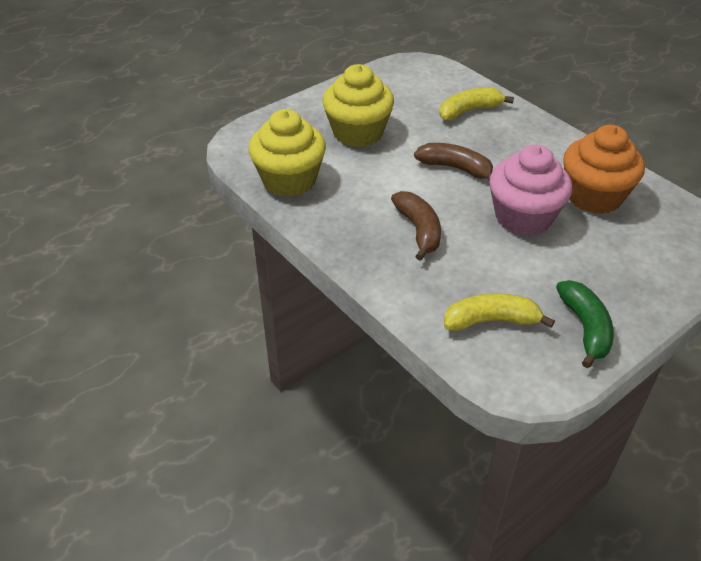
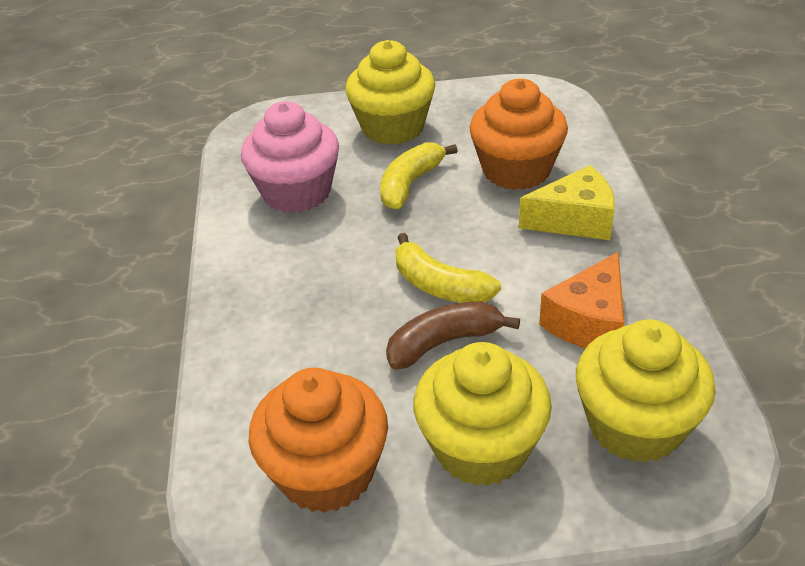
brown banana: [391,191,441,261] [414,143,493,181] = 2 -> [386,302,520,370] = 1
green banana: [556,280,614,368] = 1 -> none = 0
orange cheese: none = 0 -> [539,252,624,348] = 1
orange cupcake: [563,125,645,214] = 1 -> [249,368,388,513] [470,79,568,190] = 2
yellow cheese: none = 0 -> [519,165,615,240] = 1
yellow cupcake: [248,109,326,197] [323,64,394,147] = 2 -> [345,40,436,145] [413,342,552,486] [576,319,716,463] = 3

